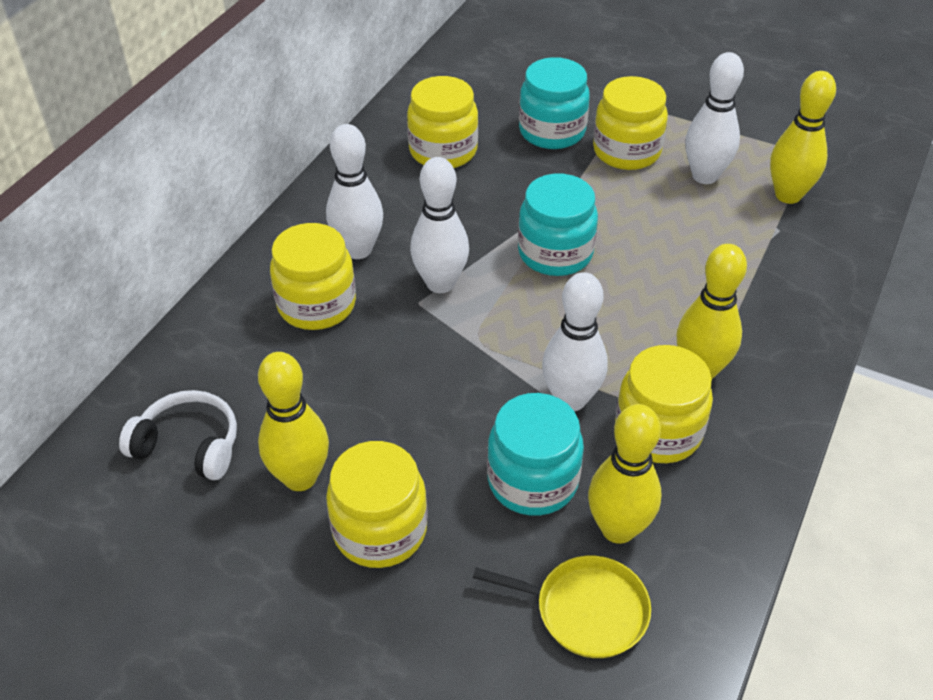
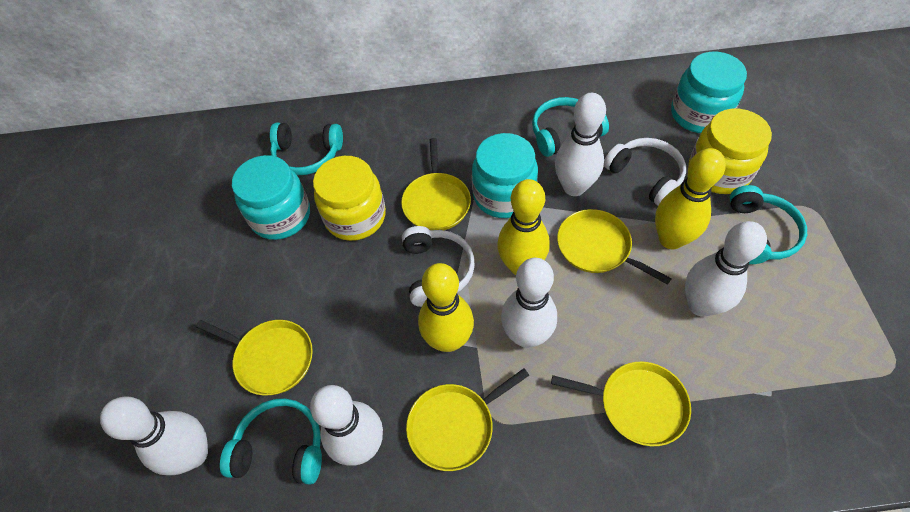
turquoise headphones: none = 0 -> [220,398,322,485] [270,123,343,175] [532,97,609,157] [730,185,807,264] = 4
white bowling pin: [326,124,383,259] [410,157,469,293] [542,272,608,411] [685,52,744,184] = 4 -> [100,397,208,475] [310,385,383,466] [501,258,557,348] [555,93,606,196] [685,221,767,317] = 5
white headphones: [119,390,237,480] = 1 -> [402,226,475,307] [604,138,686,206] = 2
yellow bowling pin: [258,352,329,491] [588,404,662,544] [677,244,747,379] [770,71,836,204] = 4 -> [418,263,474,352] [497,179,550,275] [655,148,726,249] = 3
yellow jar: [270,223,356,330] [326,441,428,568] [407,76,478,168] [593,76,668,170] [615,345,713,463] = 5 -> [313,156,386,241] [689,109,772,194] = 2
yellow pan: [473,556,651,658] = 1 -> [196,320,313,396] [401,138,471,230] [406,368,529,471] [551,362,691,446] [557,209,672,285] = 5

